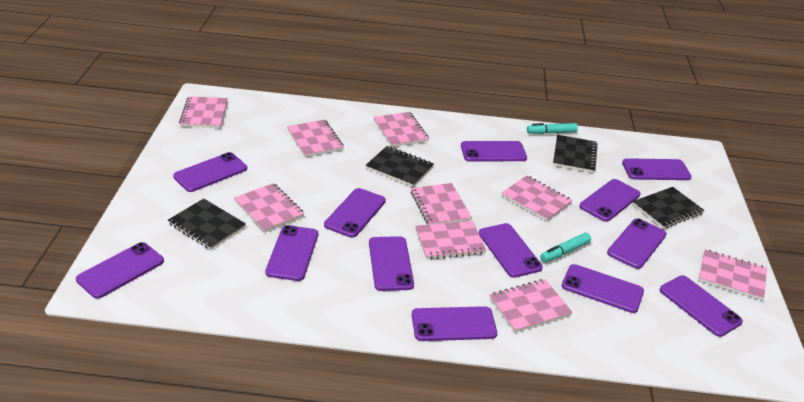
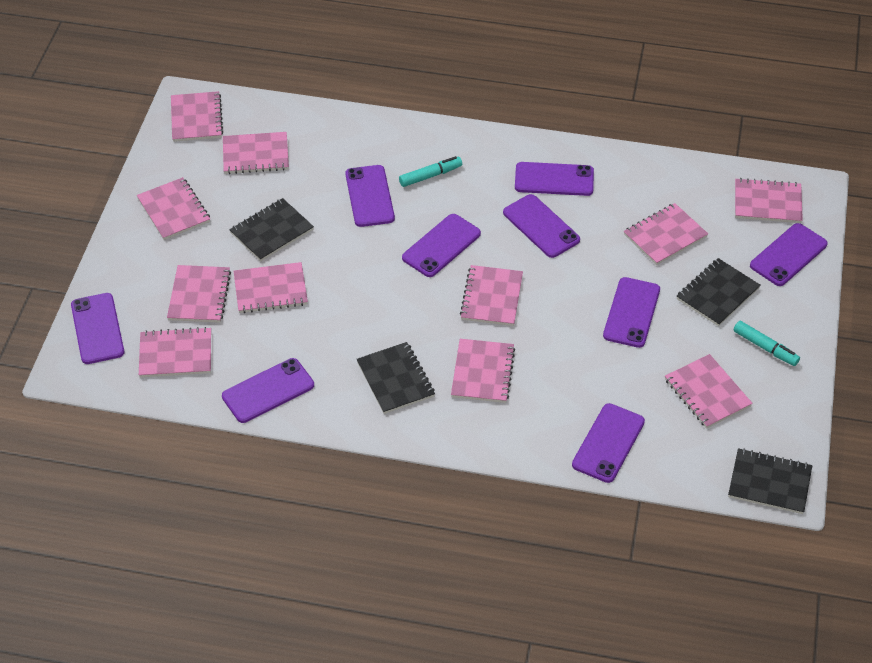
pink notebook: [179,97,228,128] [234,183,305,232] [287,120,344,157] [374,112,429,147] [411,183,472,225] [415,221,486,260] [490,279,573,333] [501,176,573,221] [699,249,767,300] = 9 -> [137,177,210,240] [139,327,211,377] [167,265,231,323] [171,91,223,142] [223,132,289,174] [234,262,308,313] [451,339,515,403] [460,265,523,326] [624,203,708,265] [665,354,753,428] [735,178,803,223] = 11
purple phone: [76,242,164,299] [173,152,247,192] [265,225,318,281] [324,188,386,238] [369,236,414,291] [412,306,497,341] [461,141,527,162] [479,223,543,278] [562,264,644,313] [579,179,641,222] [607,219,667,269] [622,158,692,180] [660,275,743,337] = 13 -> [71,293,125,364] [222,358,314,423] [345,165,395,227] [402,214,481,277] [503,194,580,258] [515,162,594,196] [572,403,645,483] [603,277,660,348] [750,223,828,286] = 9

